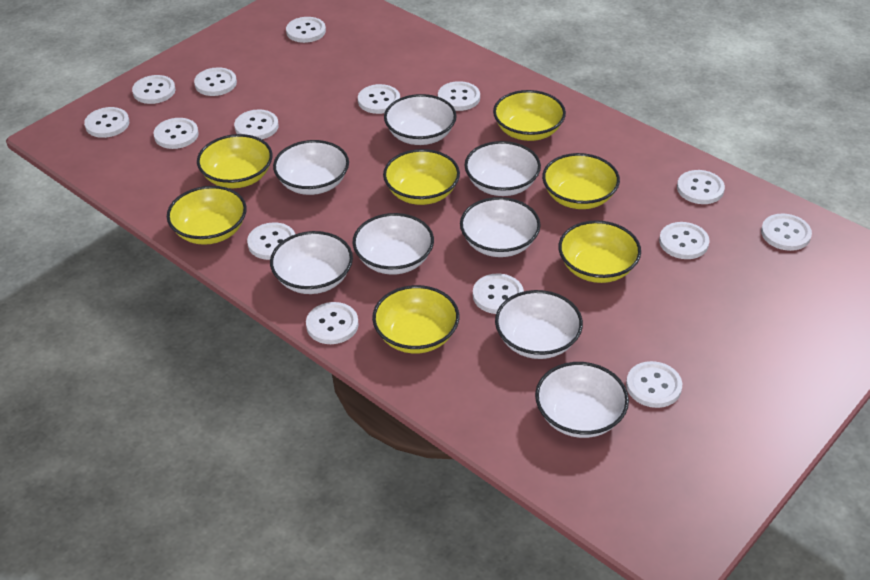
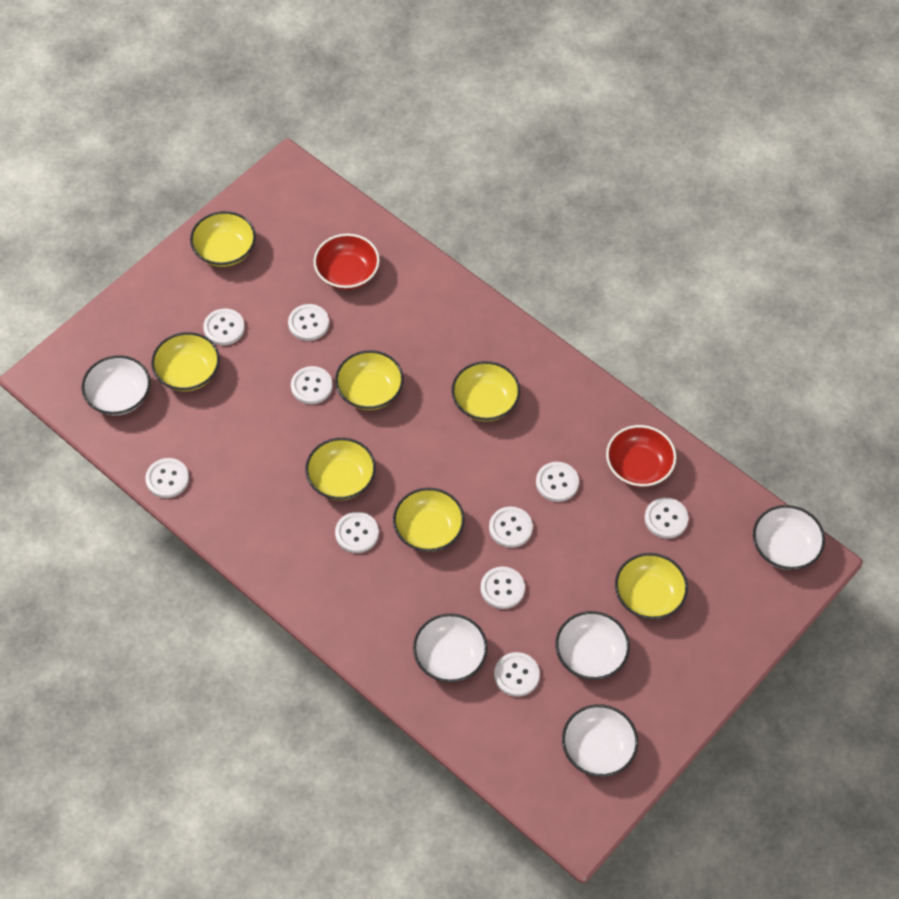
red bowl: none = 0 -> [314,234,380,290] [606,425,677,487] = 2
white bowl: [270,231,353,294] [273,140,349,195] [353,213,434,275] [384,94,457,145] [460,197,541,257] [464,141,541,196] [495,290,583,359] [535,362,629,438] = 8 -> [82,355,151,415] [413,613,488,682] [556,611,630,680] [562,704,638,777] [753,505,825,570] = 5
white button: [84,107,129,138] [132,75,176,104] [153,118,199,149] [194,67,237,96] [234,109,279,139] [247,222,295,260] [286,17,326,43] [306,302,359,344] [358,84,400,114] [438,81,480,111] [473,273,524,314] [626,361,682,408] [659,222,709,259] [677,170,725,204] [761,213,812,251] = 15 -> [145,458,189,498] [203,308,245,345] [288,304,329,341] [291,366,333,404] [335,512,379,553] [481,567,525,609] [489,506,533,548] [494,652,540,697] [536,462,579,502] [645,498,688,539] = 10

